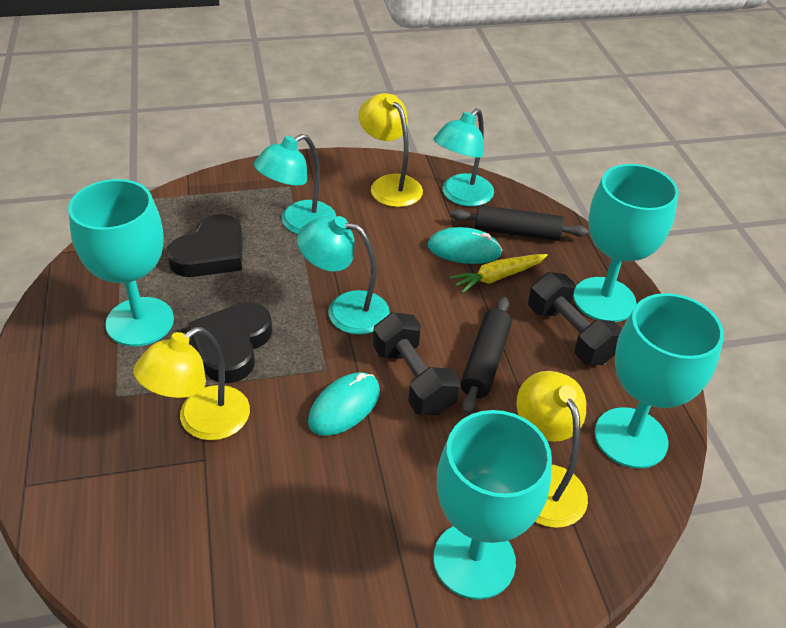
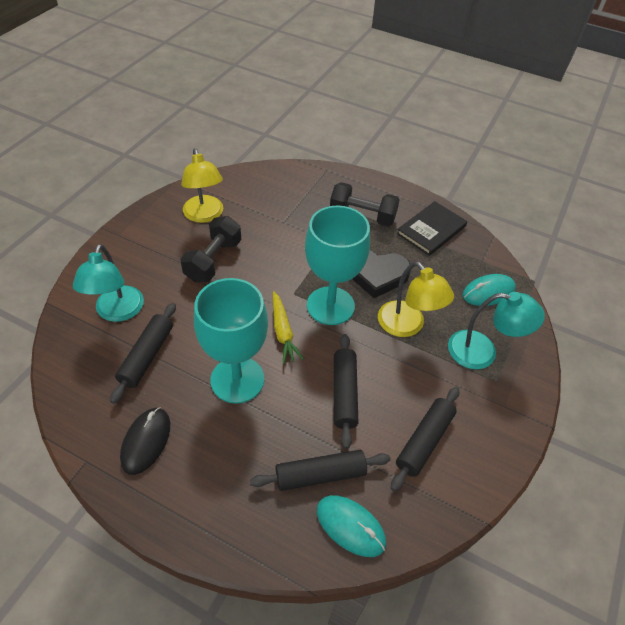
black book: none = 0 -> [397,201,467,256] = 1
black heart: [167,214,243,277] [188,302,272,383] = 2 -> [352,250,411,298] = 1
black mouse: none = 0 -> [120,407,170,475] = 1
black rolling pin: [450,205,588,241] [460,297,512,415] = 2 -> [110,303,176,404] [250,450,391,491] [334,334,359,449] [391,387,459,492] = 4
turquoise goblet: [68,179,174,347] [433,410,552,600] [573,164,679,322] [595,293,724,469] = 4 -> [194,278,268,404] [305,206,370,325] = 2
turquoise lamp: [254,134,336,234] [297,216,390,335] [434,109,494,207] = 3 -> [73,244,144,322] [448,292,545,369] = 2
yellow lamp: [133,327,250,440] [359,93,423,207] [516,371,588,528] = 3 -> [181,148,223,223] [378,261,454,337] = 2

